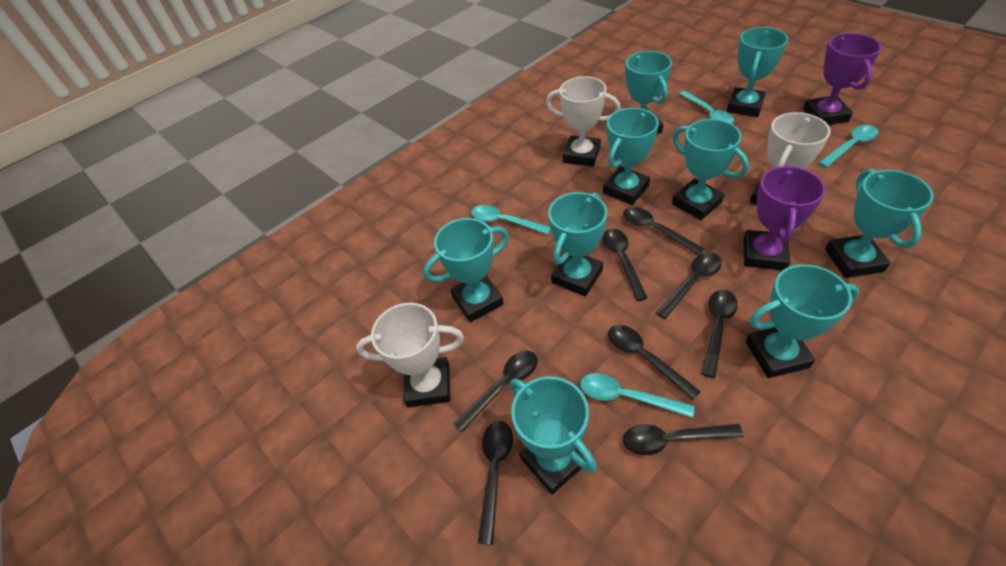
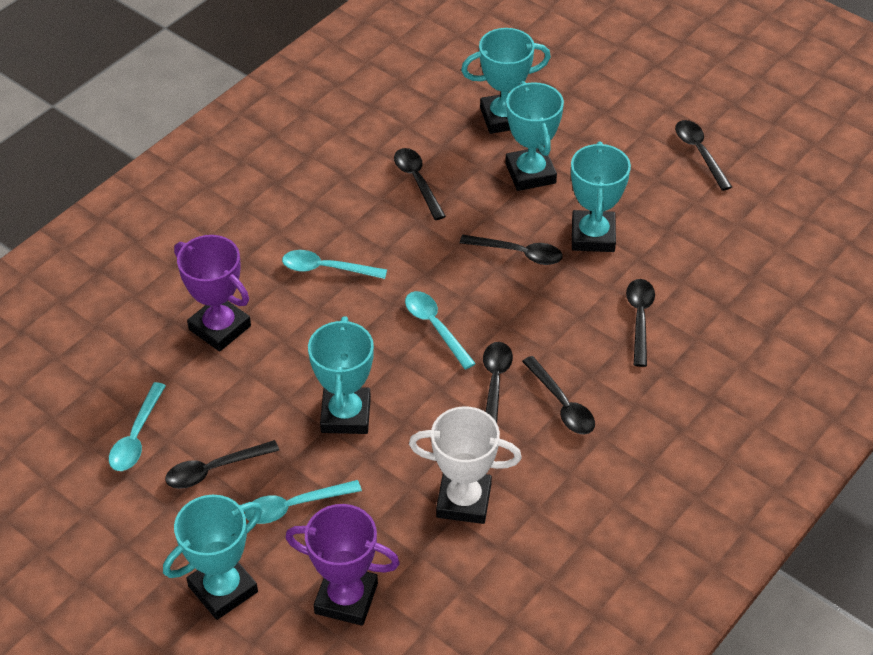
black spoon: [454,351,538,431] [478,421,513,545] [603,229,648,301] [608,325,701,400] [623,207,704,255] [623,424,744,455] [655,253,722,319] [702,290,738,378] = 8 -> [165,440,279,489] [394,148,446,220] [460,235,563,265] [483,342,513,423] [522,356,595,435] [626,279,655,367] [675,120,732,191] = 7
turquoise trophy: [423,218,509,322] [510,376,597,495] [548,192,607,296] [603,108,659,205] [625,51,672,135] [672,119,749,220] [726,27,788,117] [746,264,859,378] [825,169,933,278] = 9 -> [163,495,262,620] [308,316,374,434] [461,28,551,134] [505,81,564,191] [571,141,631,252] = 5
white trophy: [356,303,464,407] [546,76,621,166] [749,112,831,205] = 3 -> [409,406,522,524] = 1

